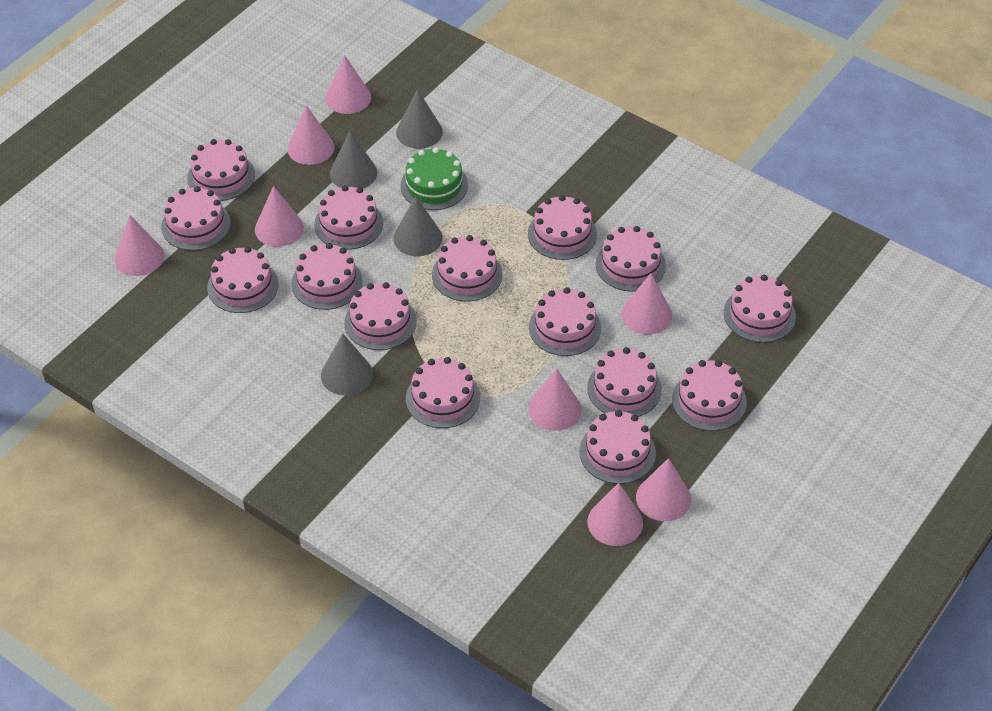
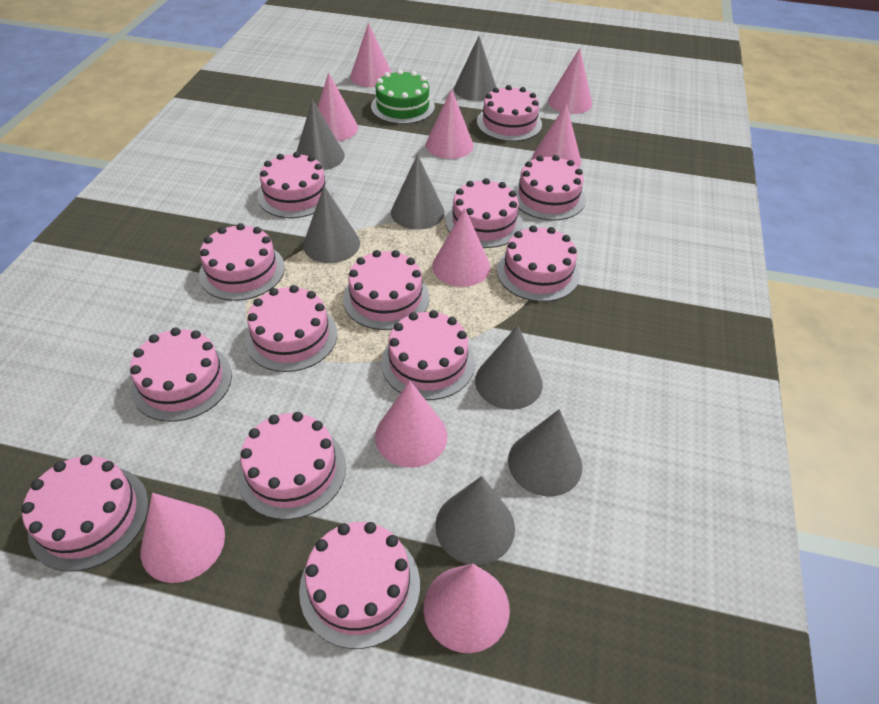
grey cone: [321,333,373,395] [330,131,377,189] [393,196,442,256] [396,89,443,149] = 4 -> [296,99,345,170] [303,186,360,263] [391,154,445,230] [435,476,515,565] [454,36,497,101] [475,325,543,410] [508,409,582,496] = 7
pink cake: [161,186,231,251] [187,139,255,201] [207,247,279,313] [291,243,363,310] [314,185,383,250] [344,282,417,350] [406,357,480,428] [432,235,503,302] [528,195,597,260] [529,287,601,356] [579,410,656,484] [587,347,662,417] [596,226,666,292] [672,360,747,431] [724,275,796,343] = 15 -> [21,455,149,572] [130,328,232,422] [199,223,285,301] [238,412,346,520] [245,285,337,372] [258,152,333,218] [299,522,420,649] [343,250,429,330] [381,310,475,400] [446,178,523,248] [477,85,542,142] [497,225,580,302] [513,155,586,221] = 13
pink cone: [114,215,164,276] [255,186,304,247] [288,105,334,165] [325,55,371,114] [529,368,581,431] [587,483,643,546] [622,273,672,334] [636,458,691,521] = 8 -> [141,493,225,583] [317,72,358,141] [350,23,392,87] [375,381,447,468] [423,563,510,653] [426,89,474,159] [432,208,490,287] [532,103,581,167] [548,48,592,114] = 9

